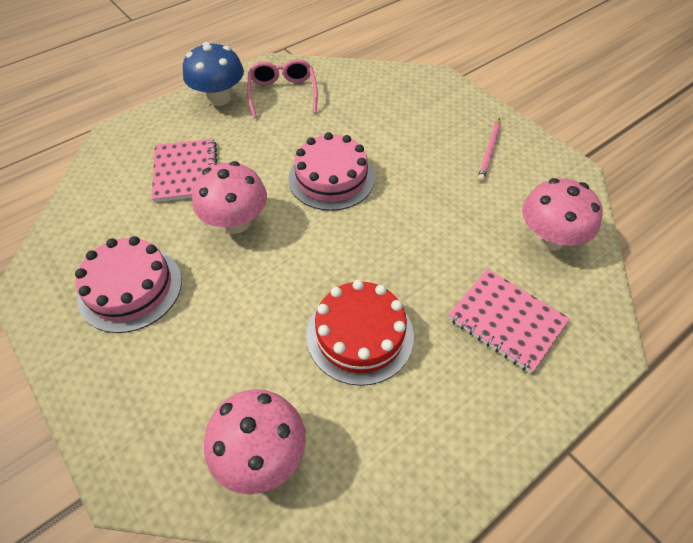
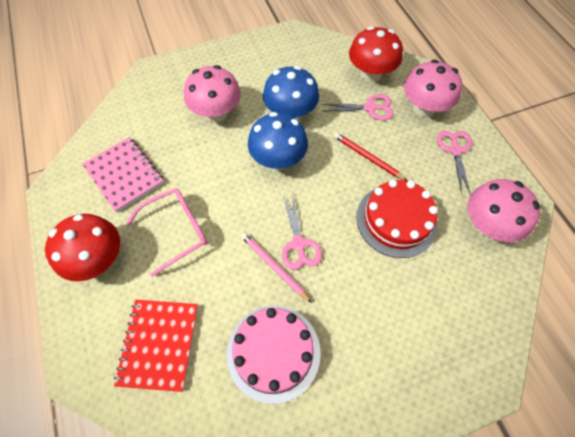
blue mushroom: [183,42,244,106] = 1 -> [248,112,308,170] [263,66,319,121] = 2
pink cake: [75,236,182,333] [288,132,375,211] = 2 -> [227,306,321,404] = 1
pink notebook: [152,139,217,202] [448,269,570,373] = 2 -> [82,137,164,212] = 1
pink scissors: none = 0 -> [282,193,322,270] [323,94,394,121] [437,131,472,195] = 3
red mushroom: none = 0 -> [45,214,120,281] [349,26,403,83] = 2
red notebook: none = 0 -> [114,300,198,392] = 1
red pencil: none = 0 -> [334,133,407,181] = 1

